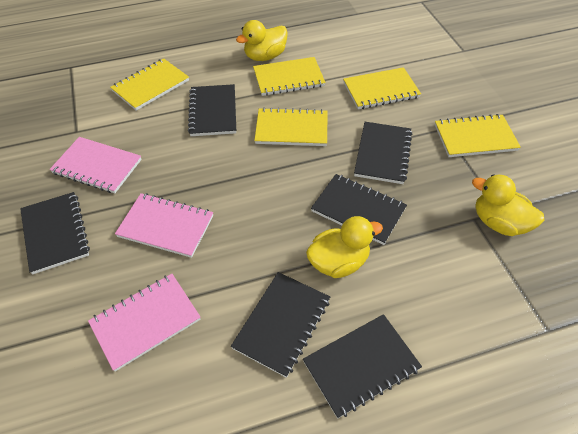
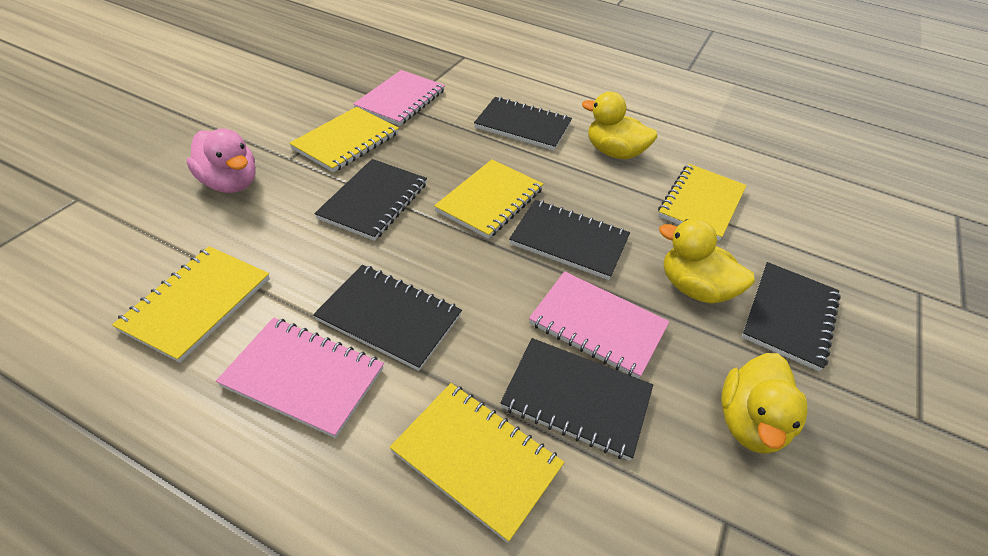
pink duck: none = 0 -> [186,129,256,193] = 1

